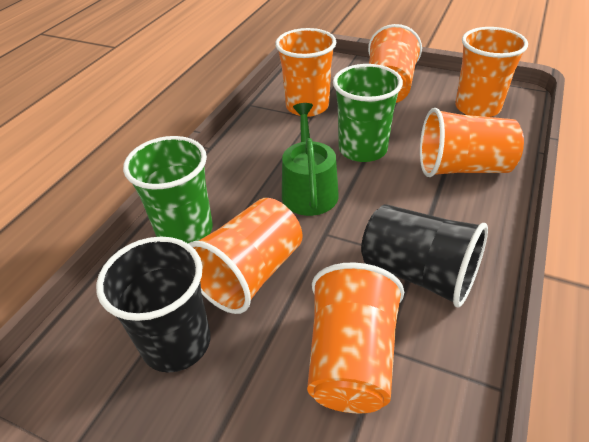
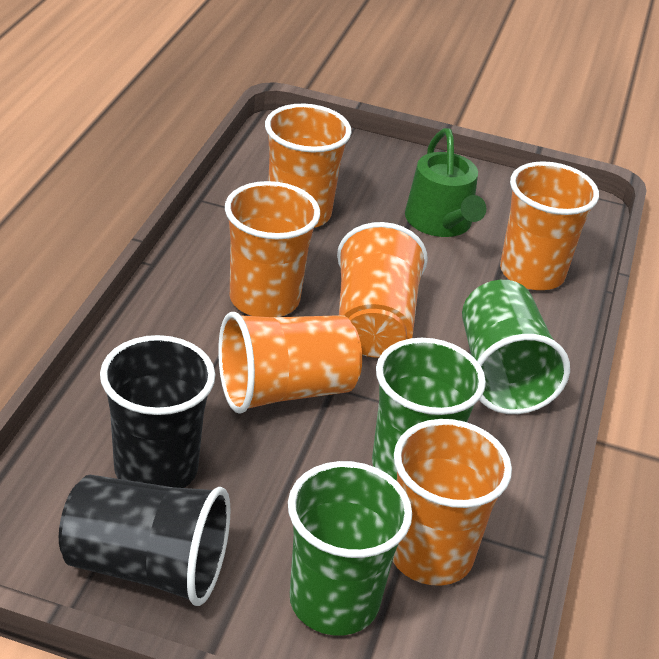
green cup: [123,136,213,243] [333,64,403,162] = 2 -> [288,461,412,635] [372,338,486,481] [462,280,570,414] = 3

